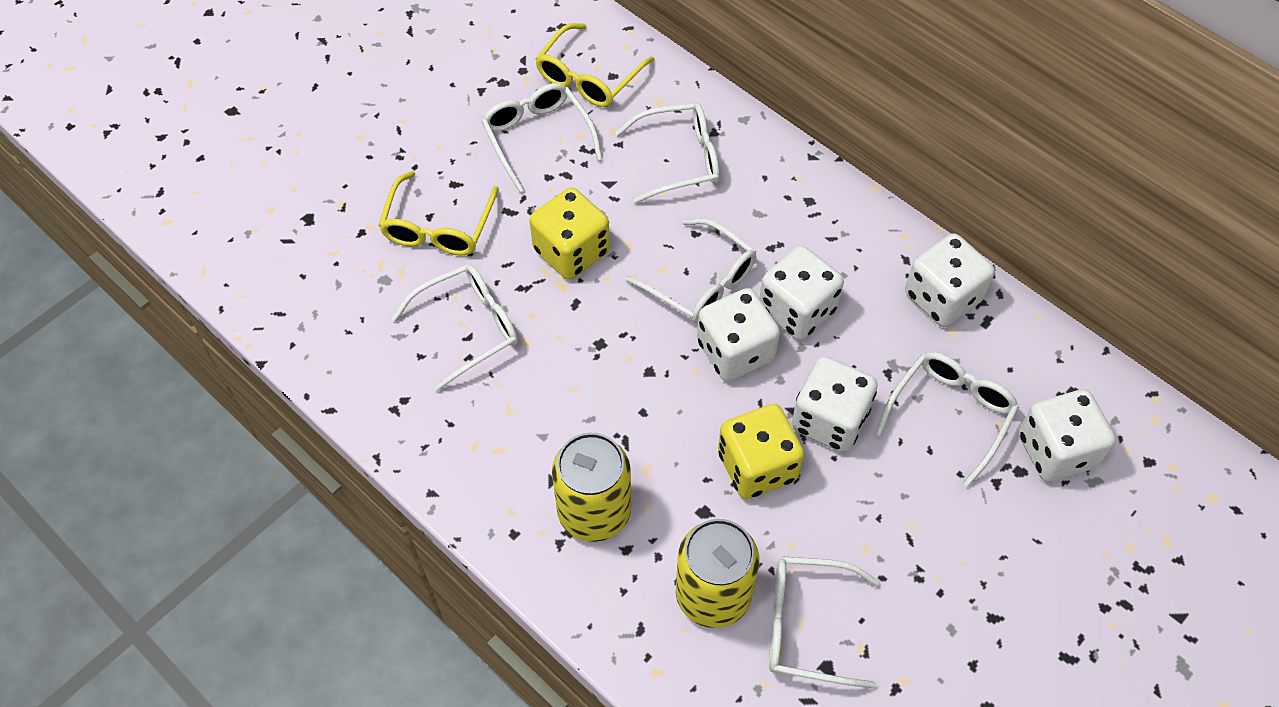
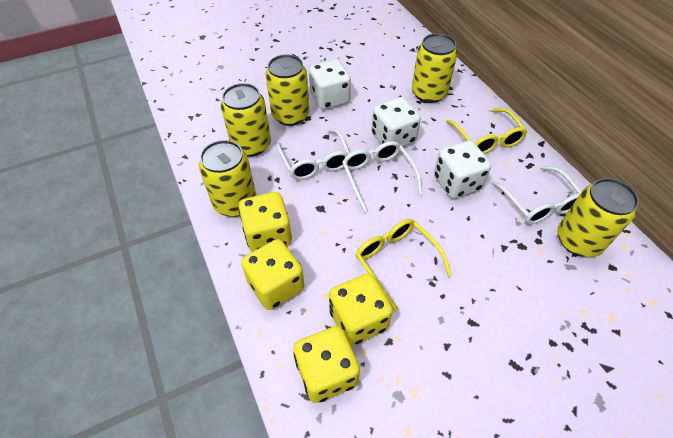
white dice: [697,288,780,382] [759,246,844,340] [792,356,878,452] [905,233,995,327] [1019,389,1116,482] = 5 -> [309,60,351,110] [371,97,421,147] [434,141,491,199] = 3
white glasses: [391,264,518,392] [481,83,603,192] [615,103,719,204] [625,218,756,324] [769,556,880,689] [876,352,1019,487] = 6 -> [277,129,350,180] [342,141,423,212] [491,166,582,224] = 3
yellow can: [552,433,631,542] [676,519,759,628] = 2 -> [199,140,256,217] [221,83,271,157] [265,54,309,126] [412,33,458,103] [557,178,639,257] = 5
yellow dice: [530,187,610,280] [718,404,804,499] = 2 -> [238,192,292,252] [241,239,305,310] [293,326,360,403] [329,273,393,346] = 4

